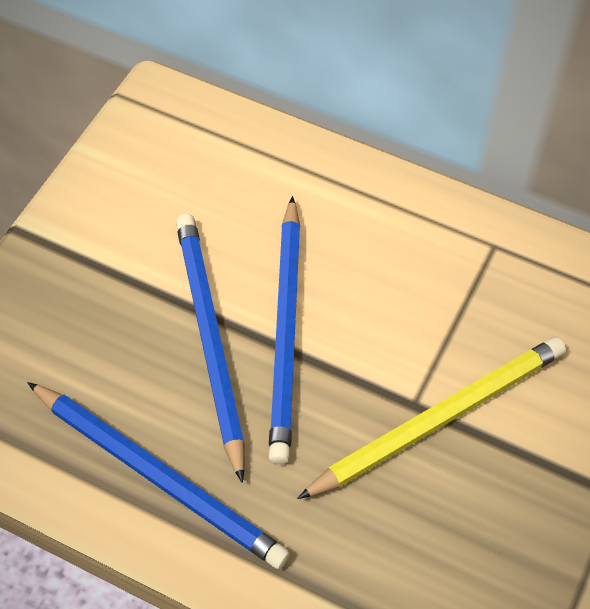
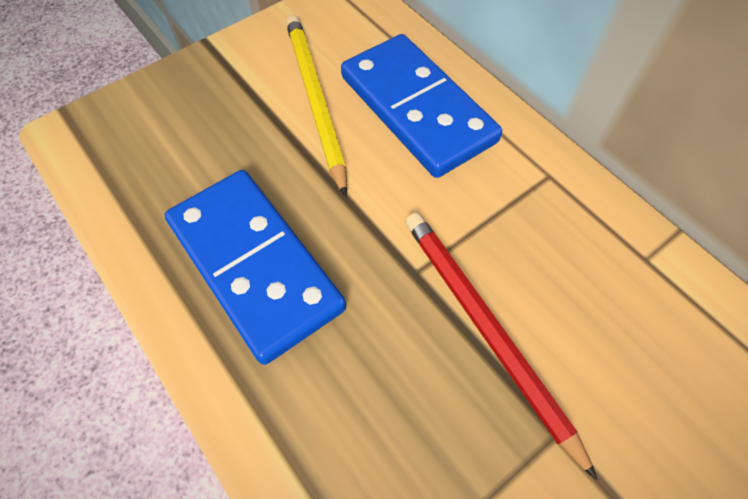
blue domino: none = 0 -> [164,170,346,365] [341,34,502,178] = 2
blue pencil: [27,382,290,569] [176,214,244,483] [269,196,300,464] = 3 -> none = 0
red pencil: none = 0 -> [405,212,598,480] = 1

